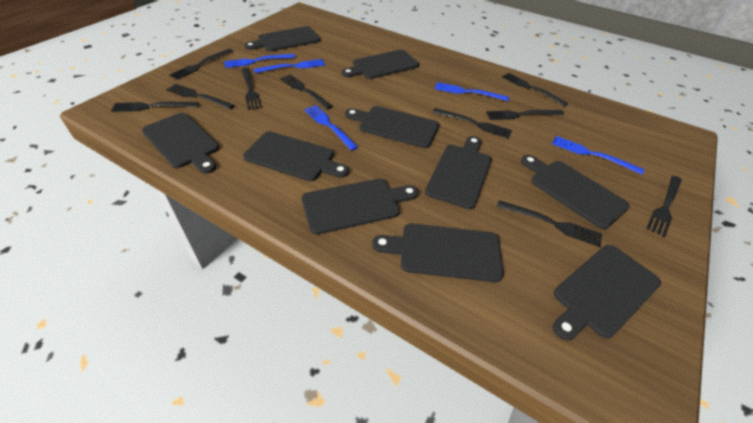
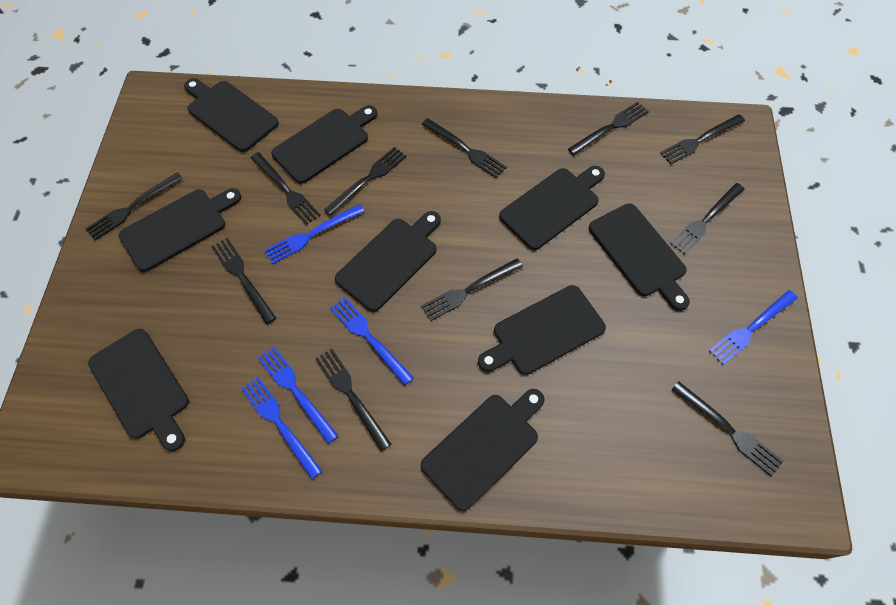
black cutting board: [142,113,219,174] [243,131,349,181] [244,26,321,52] [302,179,418,235] [342,50,419,79] [345,106,439,148] [372,223,503,282] [425,136,492,209] [521,155,630,229] [553,245,661,341] = 10 -> [88,329,189,451] [119,188,241,272] [184,78,279,152] [271,105,377,184] [335,211,441,312] [421,389,545,511] [478,285,606,375] [499,166,605,250] [589,203,690,311] = 9
black fork: [111,102,199,112] [166,84,235,109] [169,48,233,80] [241,68,262,110] [280,74,333,109] [432,108,512,139] [486,110,564,120] [497,200,602,247] [502,73,568,107] [646,176,682,237] = 10 -> [86,172,183,241] [211,238,276,324] [251,152,321,225] [315,349,391,451] [324,147,406,216] [421,259,523,321] [422,118,507,178] [568,102,649,156] [660,114,745,165] [670,183,745,254] [671,381,783,477] = 11

